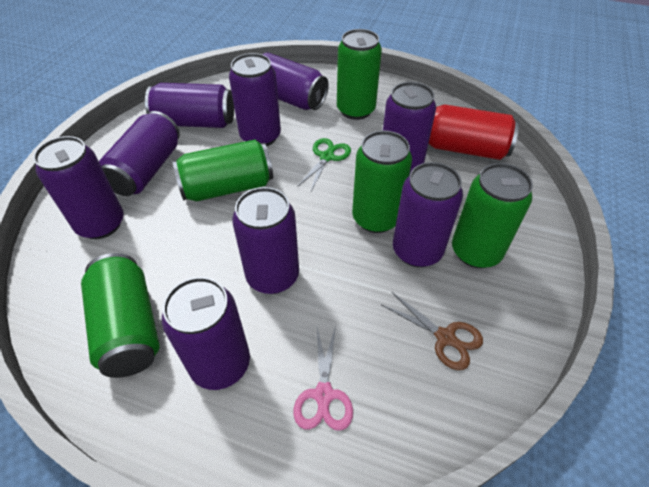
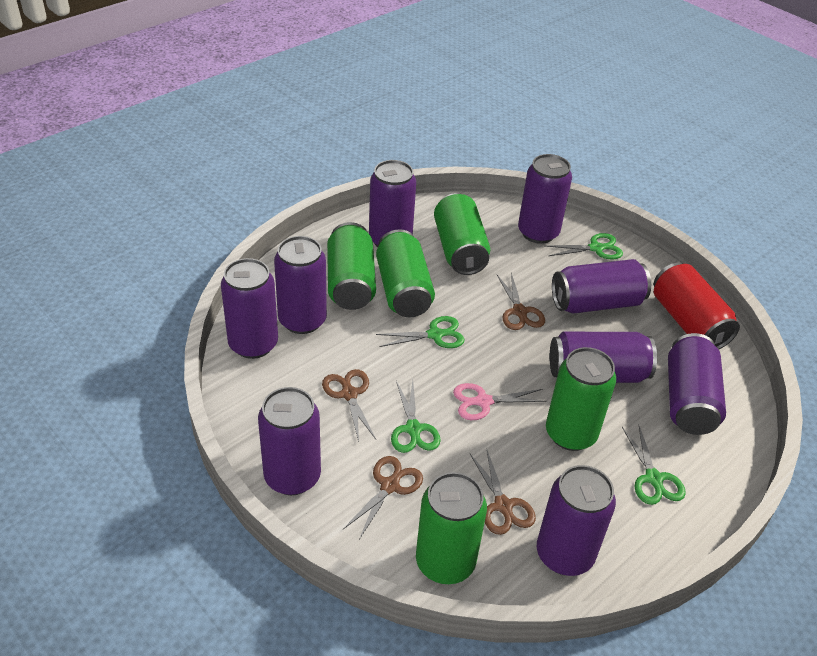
brown scissors: [382,292,483,370] = 1 -> [322,369,376,442] [343,456,423,540] [470,450,536,535] [497,273,545,330] = 4
green scissors: [297,138,351,191] = 1 -> [376,316,465,348] [391,381,441,453] [546,233,623,260] [622,424,686,505] = 4

